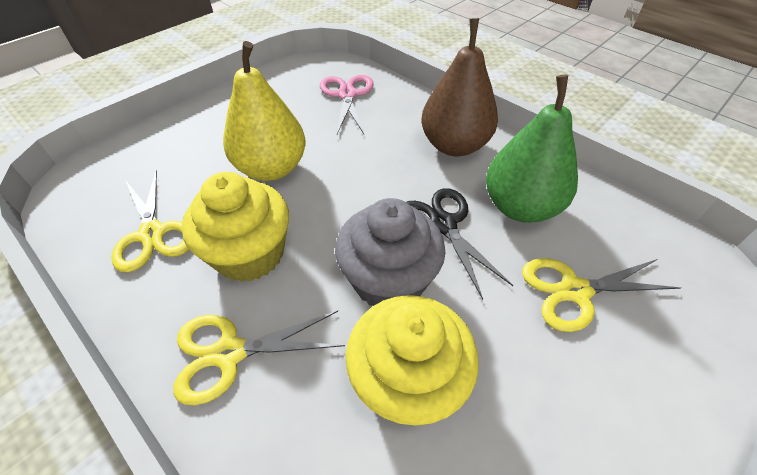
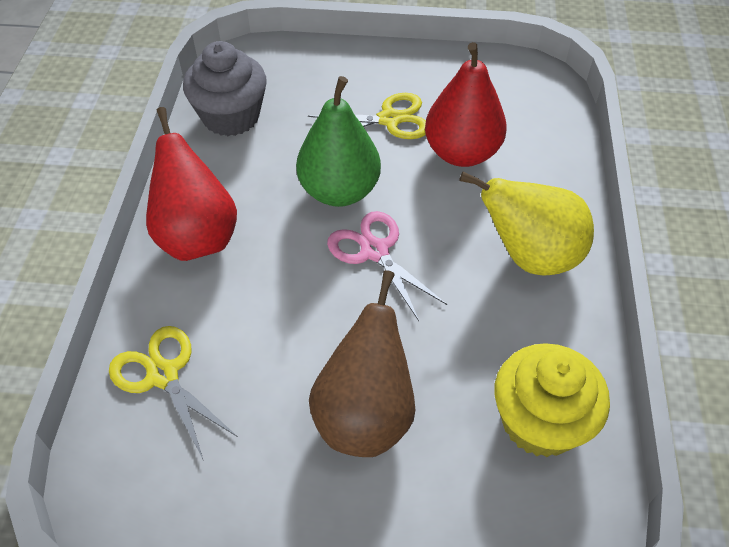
black scissors: [406,188,514,299] = 1 -> none = 0
red pear: none = 0 -> [146,107,237,261] [425,42,507,167] = 2
yellow cupcake: [182,172,289,282] [345,295,479,426] = 2 -> [494,343,610,457] = 1
yellow scissors: [111,170,189,272] [173,311,345,405] [522,258,681,332] = 3 -> [109,326,238,461] [308,93,426,139] = 2

